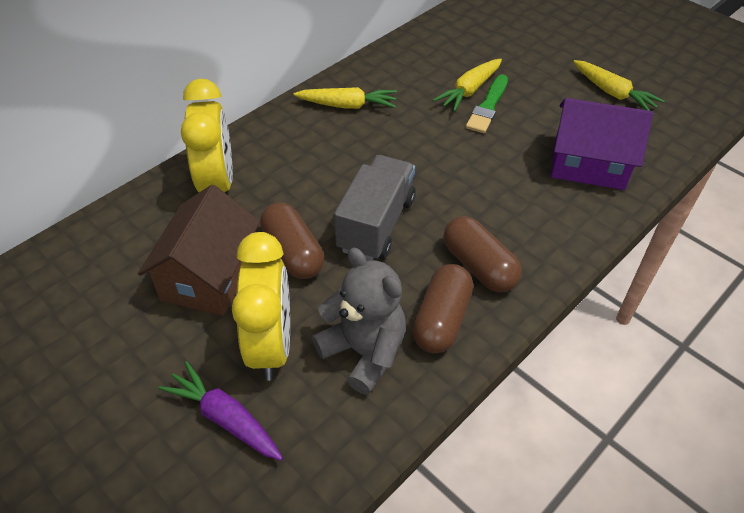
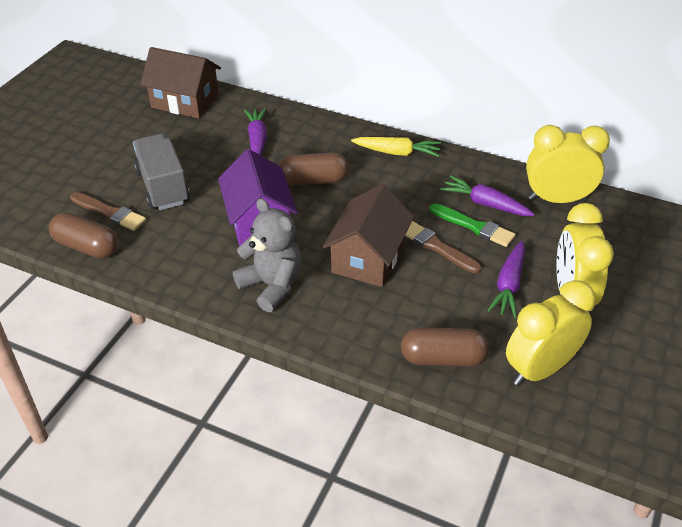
brown brush: none = 0 -> [70,192,146,231] [405,221,482,274] = 2
brown house: [138,185,260,316] = 1 -> [140,47,221,118] [323,184,414,287] = 2
purple carrot: [159,361,283,461] = 1 -> [244,108,267,155] [440,175,535,216] [487,241,525,318] = 3
yellow carrot: [293,87,397,109] [433,59,502,112] [573,60,664,111] = 3 -> [351,137,441,157] = 1
yellow clock: [181,79,233,192] [232,232,290,381] = 2 -> [506,280,596,386] [526,125,610,203] [556,203,614,305] = 3

